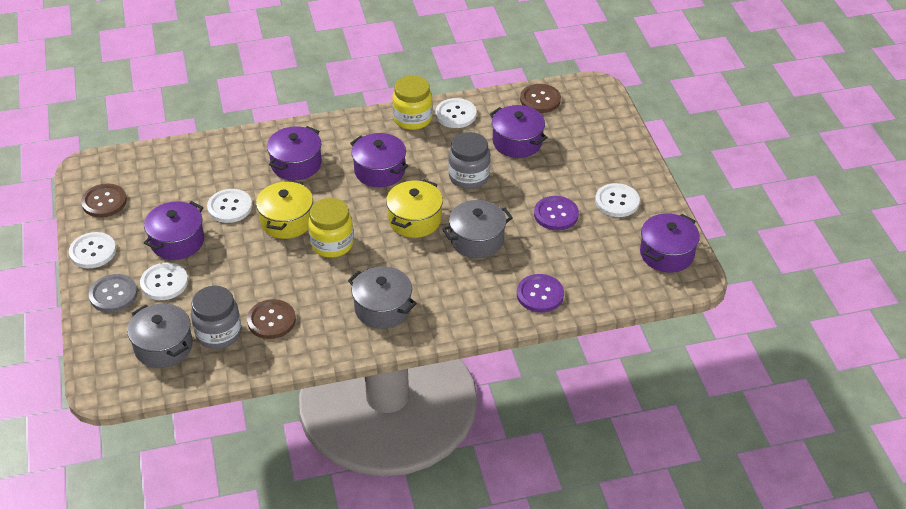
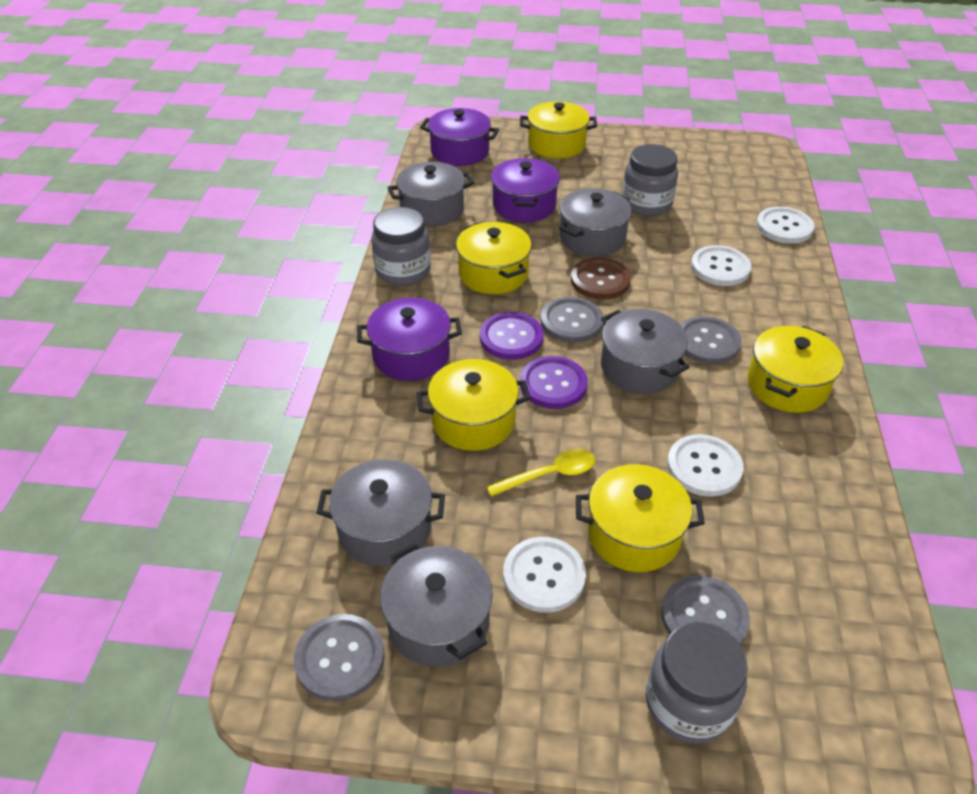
brown button: [81,183,127,217] [247,299,296,339] [520,84,561,113] = 3 -> [571,257,631,300] = 1
grey button: [89,274,138,312] = 1 -> [294,614,384,701] [541,297,603,343] [661,575,750,645] [681,316,742,364] = 4
grey jar: [191,286,241,349] [448,132,491,189] = 2 -> [371,207,431,286] [622,144,678,216] [646,622,748,744] = 3
grey pot: [127,303,193,368] [348,266,417,329] [442,200,513,258] = 3 -> [316,459,445,566] [380,543,493,667] [387,162,474,227] [559,188,632,257] [601,309,690,394] = 5
purple pot: [144,201,204,260] [267,126,322,180] [350,133,408,187] [490,105,548,158] [640,213,700,273] = 5 -> [357,298,462,381] [420,108,499,166] [491,158,560,223] = 3
white button: [69,232,116,268] [140,263,188,300] [207,189,252,223] [435,98,476,128] [595,183,640,217] = 5 -> [503,537,586,613] [667,434,744,497] [691,245,751,286] [756,207,814,244] = 4
yellow jar: [308,198,354,258] [392,75,433,130] = 2 -> none = 0
yellow pot: [256,180,313,239] [386,180,443,238] = 2 -> [416,359,531,451] [456,222,532,294] [520,101,597,159] [576,464,705,572] [747,326,843,413] = 5
yellow spoon: none = 0 -> [486,449,595,497] = 1

